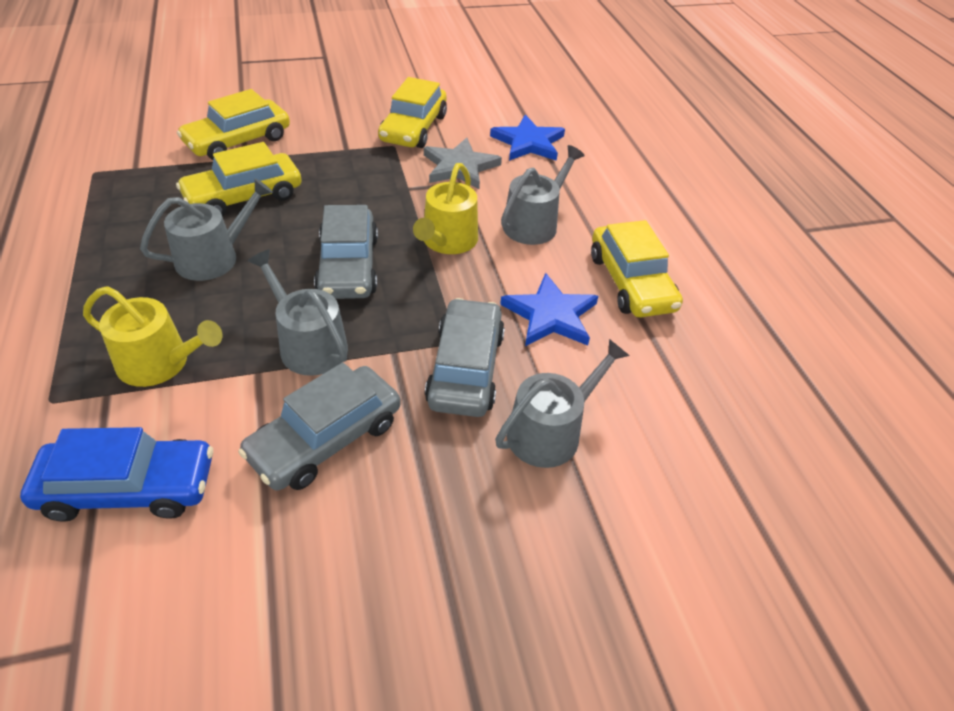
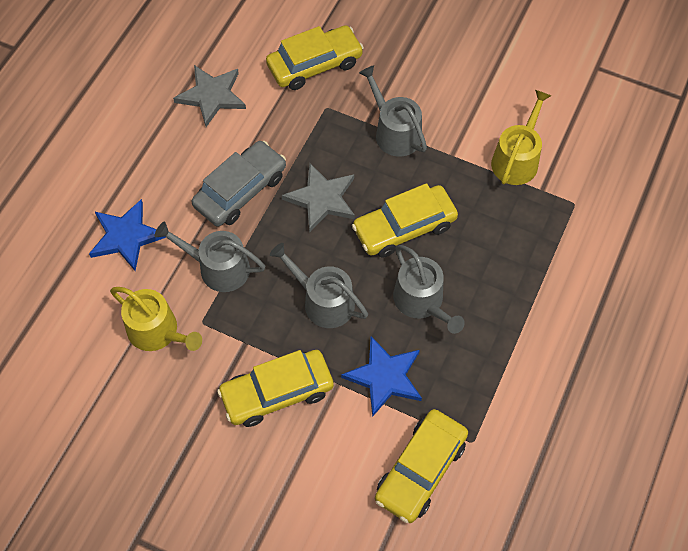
blue car: [20,427,213,522] = 1 -> none = 0
grey car: [238,362,401,490] [314,205,378,299] [425,298,505,417] = 3 -> [191,141,286,227] = 1
grey star: [424,137,502,189] = 1 -> [173,65,246,127] [282,163,355,232] = 2

